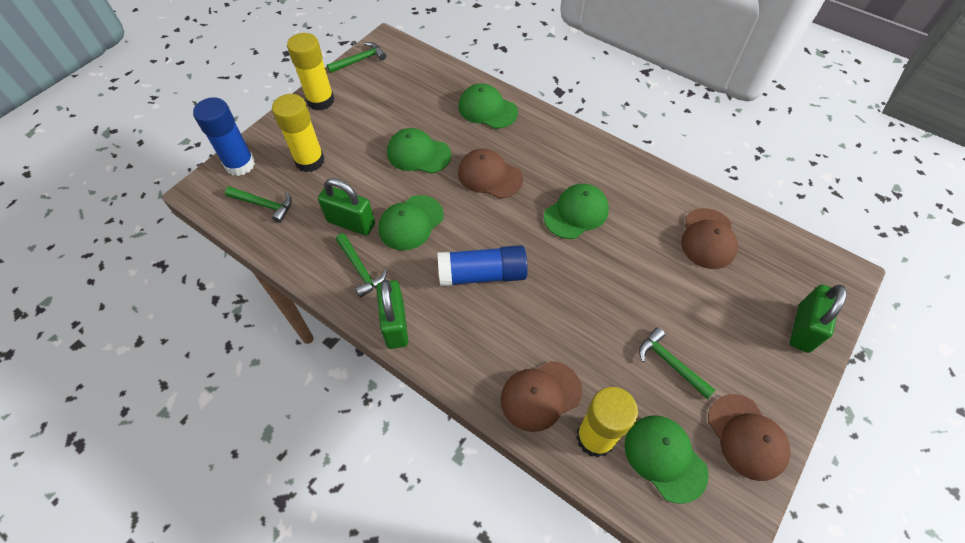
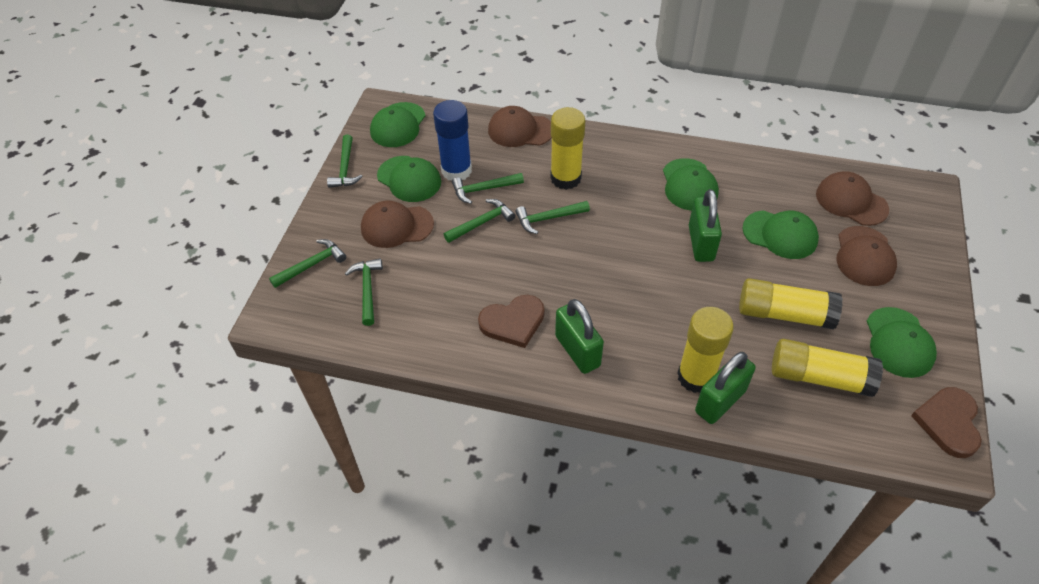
blue glue stick: [193,97,255,176] [437,245,528,287] = 2 -> [433,100,472,180] = 1
brown heart: none = 0 -> [478,295,544,348] [911,387,982,458] = 2
green hammer: [225,186,292,223] [327,42,386,73] [336,233,387,298] [639,327,716,399] = 4 -> [269,239,346,288] [327,135,363,188] [345,258,383,326] [444,199,515,243] [452,173,524,204] [515,201,590,234] = 6
yellow glue stick: [272,94,325,172] [287,33,335,110] [576,387,638,458] = 3 -> [550,107,586,190] [677,307,734,393] [739,278,843,329] [772,339,883,397] = 4

